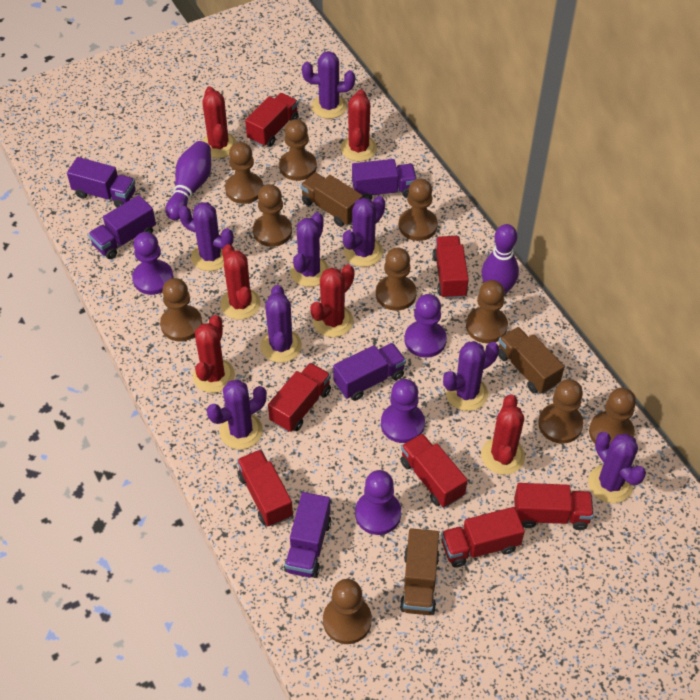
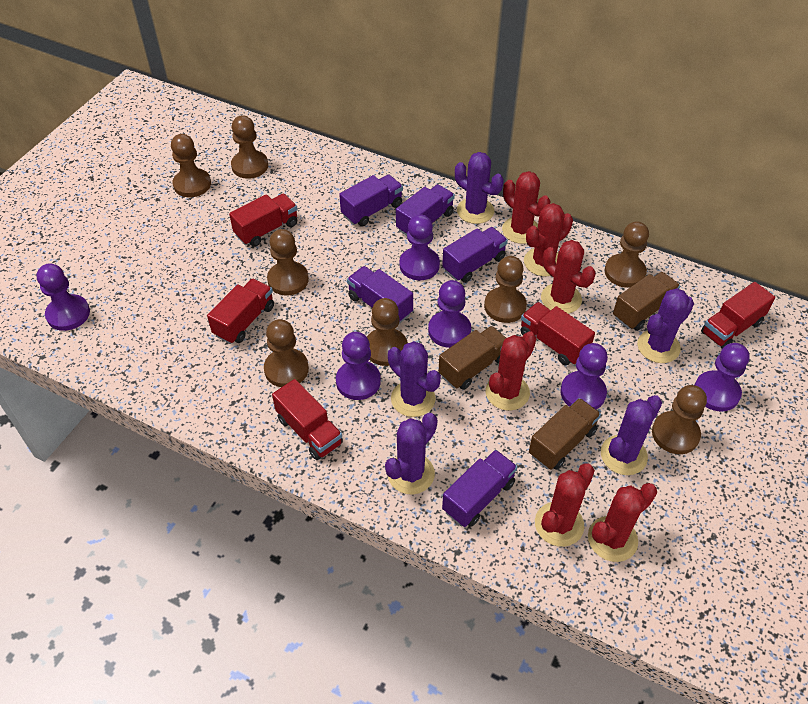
brown pawn: [160,278,202,341] [225,142,263,204] [253,184,292,247] [279,119,317,181] [323,579,372,644] [376,248,417,311] [399,179,438,241] [466,280,508,343] [538,379,583,444] [589,388,636,446] = 10 -> [171,134,211,197] [231,115,268,179] [264,319,309,387] [267,229,309,295] [367,298,408,366] [484,256,527,323] [604,221,649,288] [652,385,707,454] = 8
purple bowling pin: [166,141,211,220] [481,224,519,294] = 2 -> none = 0
purple cactus: [179,202,234,271] [207,380,267,449] [260,285,302,363] [290,212,329,287] [302,51,355,119] [343,196,385,267] [443,341,499,411] [588,432,646,503] = 8 -> [385,413,437,494] [388,341,441,417] [455,152,504,224] [601,395,662,475] [637,288,694,363] = 5
purple pawn: [132,232,174,295] [355,470,401,535] [381,379,425,443] [405,294,447,358] = 4 -> [37,264,90,331] [336,332,381,400] [399,214,440,280] [428,280,471,348] [560,343,608,409] [695,343,750,412] = 6
red truck: [237,450,293,527] [245,93,299,147] [268,363,331,432] [401,433,468,507] [432,236,469,299] [441,507,525,568] [514,483,594,530] = 7 -> [207,278,274,344] [229,194,297,247] [272,379,343,460] [520,302,595,365] [701,282,775,349] = 5

